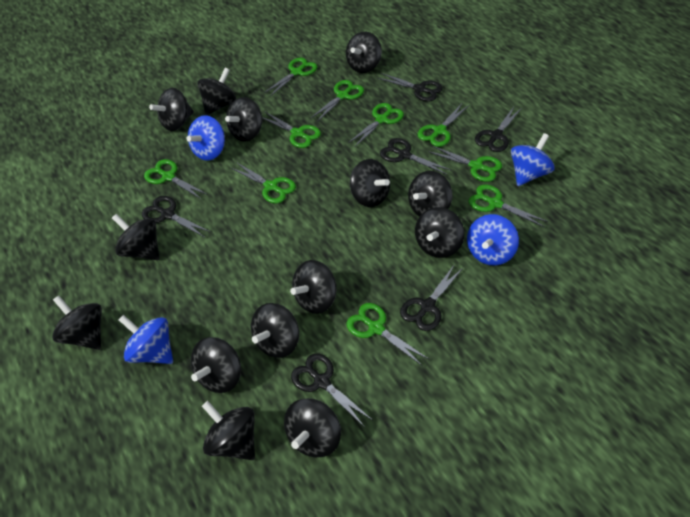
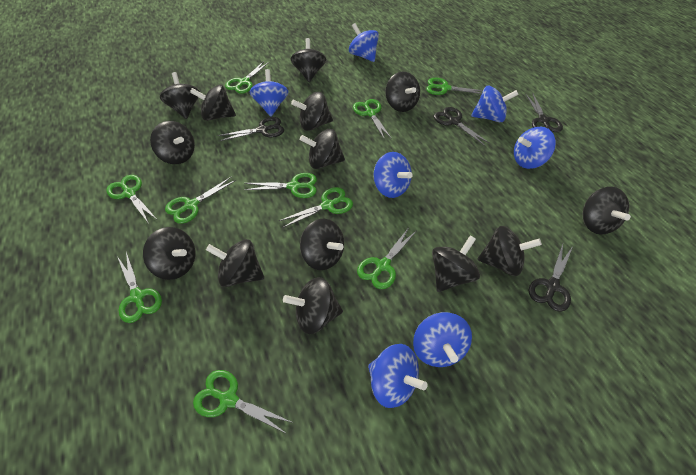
black scissors: [142,196,211,237] [291,353,372,426] [378,73,443,101] [380,138,452,175] [400,264,463,331] [475,107,522,152] = 6 -> [217,117,284,141] [434,107,489,146] [526,94,563,132] [529,244,573,312] = 4
blue spinning top: [119,315,173,364] [186,115,225,161] [467,214,519,265] [511,133,555,186] = 4 -> [250,69,288,117] [349,23,379,62] [368,344,428,408] [373,152,413,198] [413,312,472,367] [471,86,519,122] [514,127,556,169] = 7

